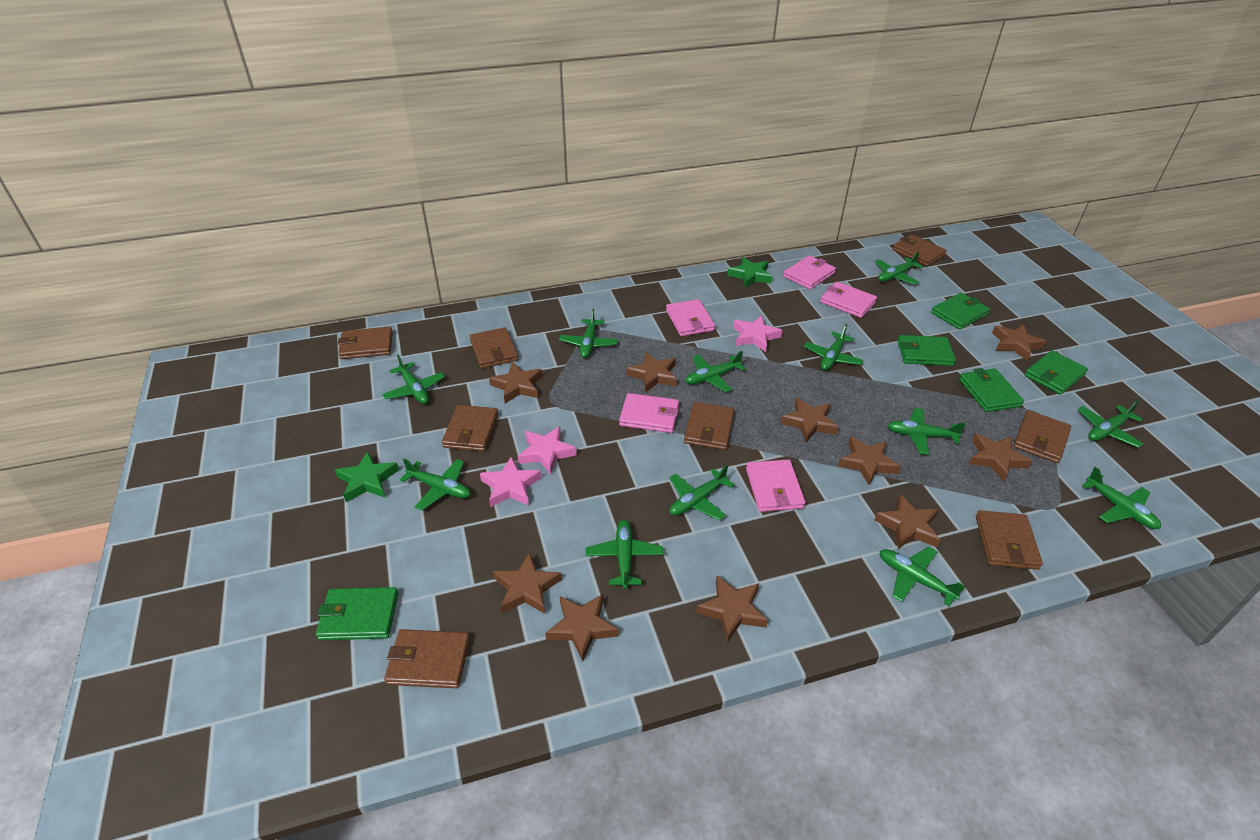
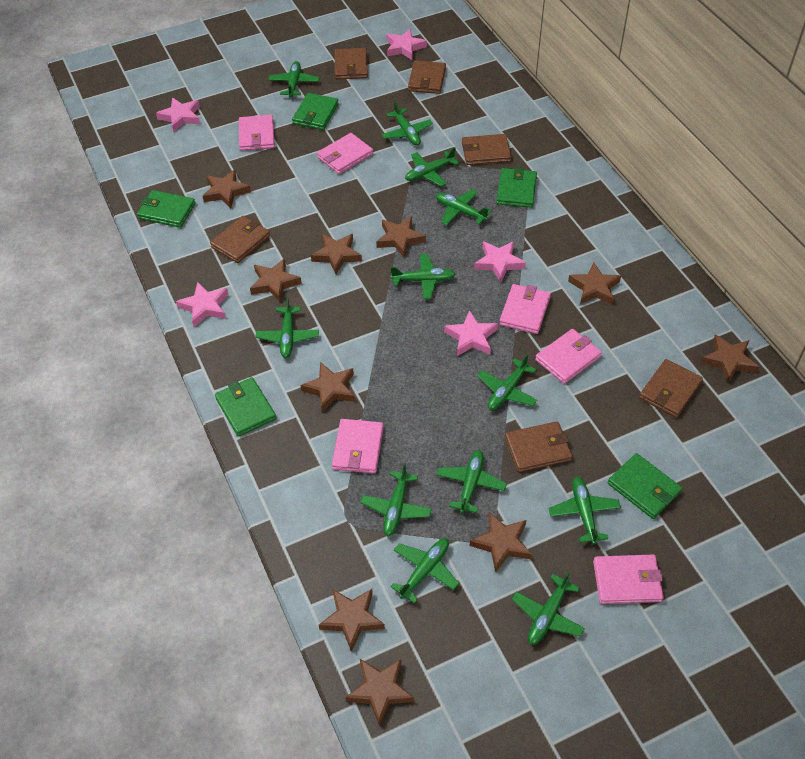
brown wallet: [338,327,393,359] [384,629,470,688] [442,405,498,451] [470,327,518,368] [684,402,734,450] [892,234,947,266] [976,510,1043,570] [1013,410,1071,463] = 8 -> [210,216,270,263] [334,48,368,79] [408,60,446,94] [462,134,512,165] [505,421,573,472] [639,359,703,418] = 6
green star: [335,451,399,502] [727,257,772,288] = 2 -> none = 0
pink star: [480,457,542,507] [518,426,577,474] [733,315,782,352] = 3 -> [156,97,200,132] [176,282,229,327] [386,29,427,60] [444,310,498,356] [474,241,526,282] = 5
pink wallet: [619,393,679,433] [666,299,715,336] [746,459,806,512] [783,255,836,289] [820,282,877,318] = 5 -> [239,115,275,151] [317,133,373,174] [332,419,383,474] [499,284,551,334] [535,329,602,384] [593,555,664,604] = 6

